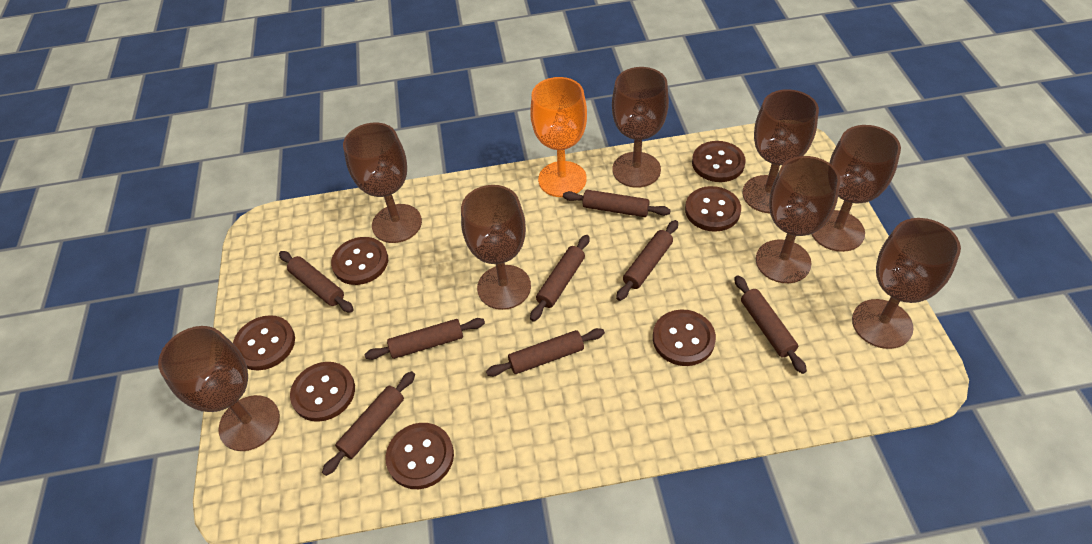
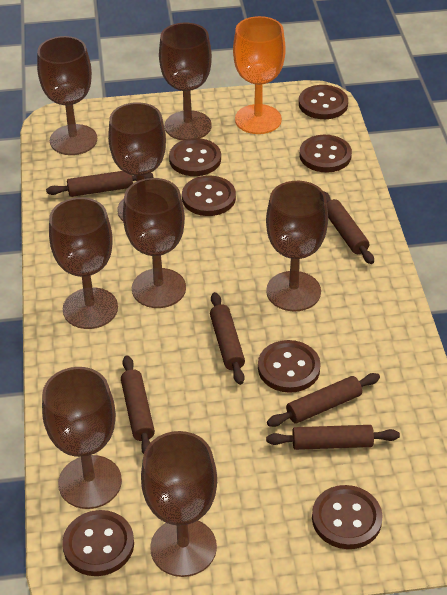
brown rolling pin: [279,251,354,313] [322,371,415,476] [365,318,485,360] [486,328,605,376] [530,235,590,321] [563,190,671,217] [616,220,678,301] [734,275,807,374] = 8 -> [46,171,153,197] [121,355,155,454] [210,292,245,385] [266,425,400,450] [267,373,380,427] [324,192,374,264] = 6

